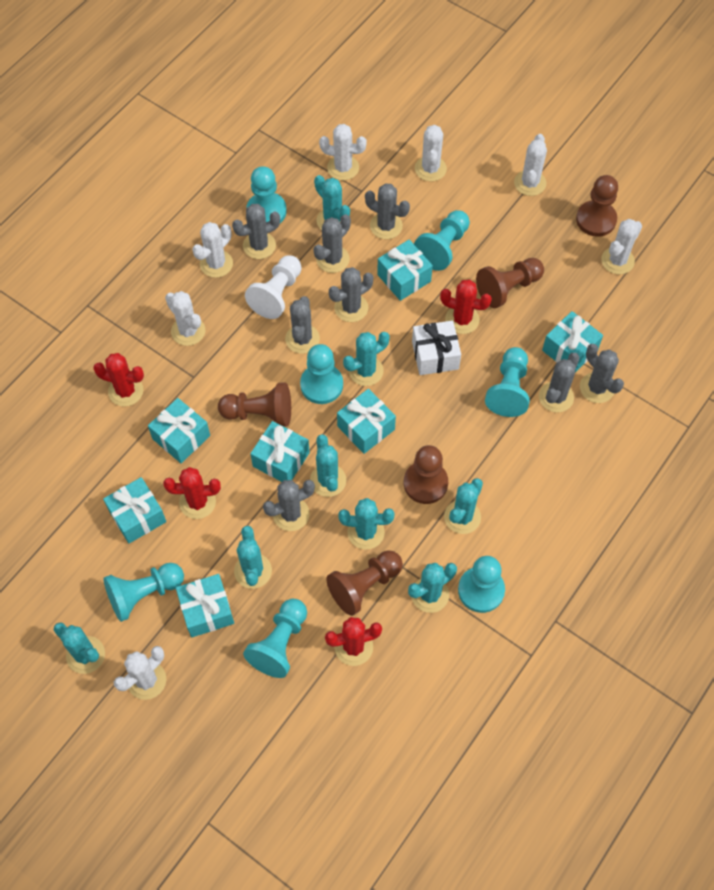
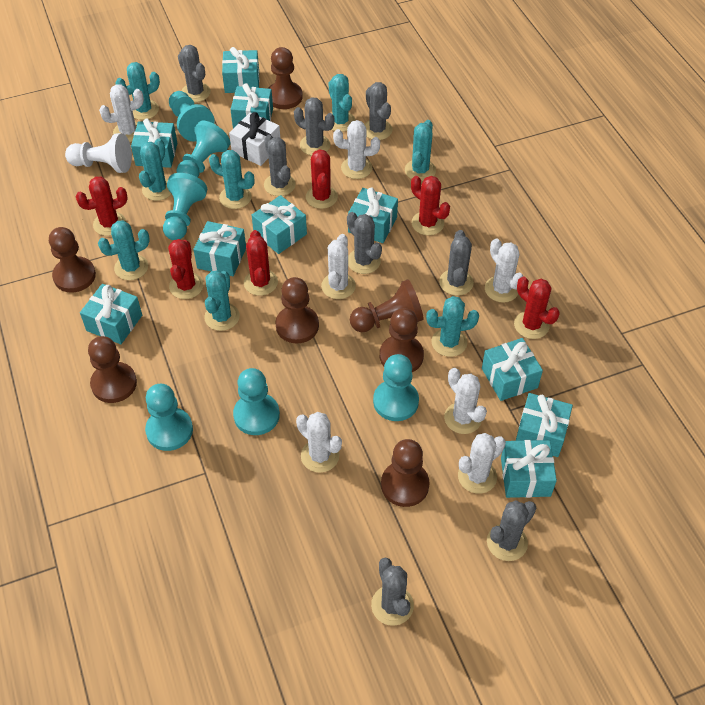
brown pawn: [218,382,291,427] [326,550,403,616] [404,445,448,504] [476,258,544,308] [576,175,618,237] = 5 -> [49,227,96,293] [88,336,137,403] [268,47,303,109] [275,277,319,343] [350,279,424,332] [380,308,424,372] [381,439,429,507] = 7
red cactus: [93,353,144,407] [163,467,221,519] [325,617,382,666] [440,280,492,334] = 4 -> [76,177,128,236] [168,239,204,299] [244,230,278,296] [306,149,338,209] [411,176,450,235] [514,277,560,339] = 6
turquoise gift: [103,477,166,543] [148,398,210,463] [176,574,234,637] [250,421,310,482] [337,389,396,454] [377,240,433,301] [542,311,603,372] = 7 -> [80,284,142,344] [131,118,177,168] [193,221,246,276] [222,47,260,93] [230,83,273,128] [252,195,307,254] [348,187,398,243] [482,338,543,401] [501,440,557,498] [516,393,573,457] = 10
turquoise pawn: [103,563,184,622] [243,599,307,678] [246,166,287,223] [300,344,343,404] [414,210,470,271] [458,556,505,613] [485,347,530,417] = 7 -> [145,384,193,451] [163,173,207,240] [169,91,215,142] [176,121,230,177] [233,368,280,435] [373,354,419,421] = 6

